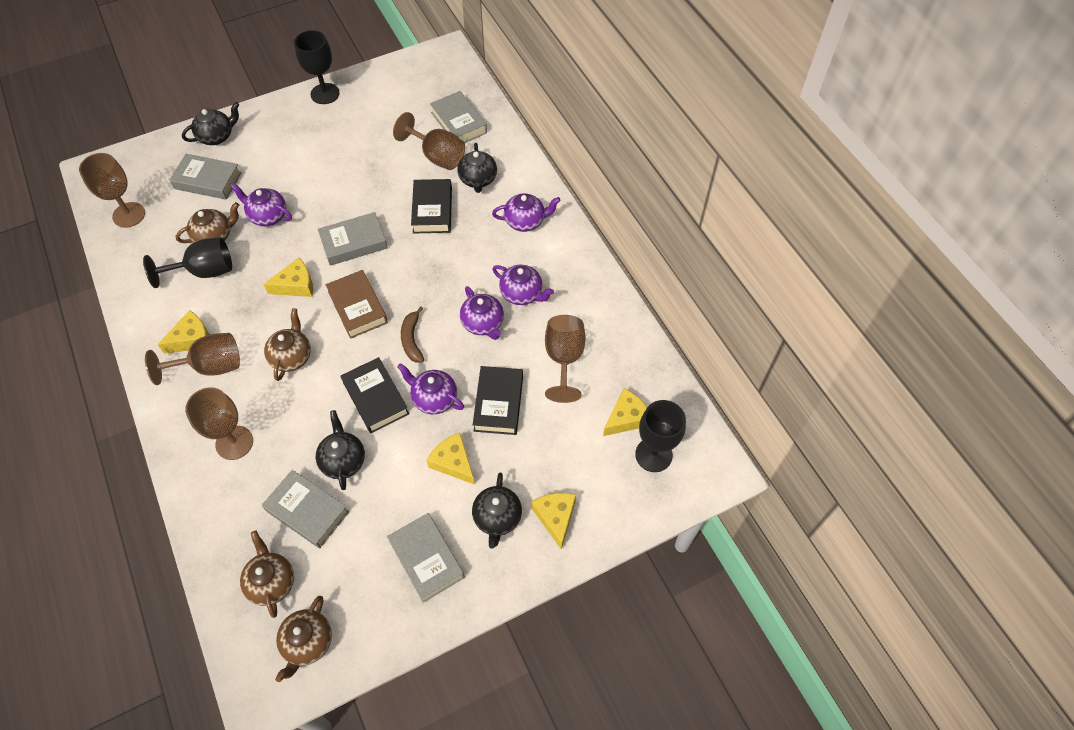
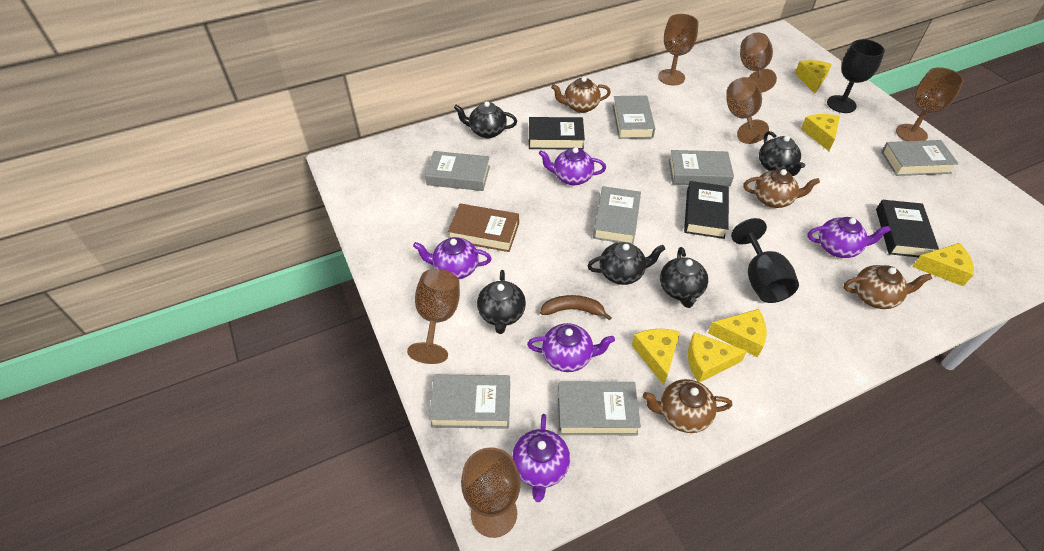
black goblet: [143,237,232,288] [294,30,340,104] [635,400,686,472] = 3 -> [731,218,799,303] [827,39,885,113] = 2
black teapot: [182,102,239,145] [316,410,365,490] [457,143,497,193] [472,472,522,549] = 4 -> [454,101,517,138] [477,270,526,334] [587,242,665,285] [660,247,708,308] [759,131,805,176] = 5
brown goblet: [79,153,145,228] [145,333,240,385] [185,387,253,460] [393,112,465,170] [545,315,585,403] = 5 -> [407,269,460,364] [461,447,521,538] [658,14,699,86] [727,77,769,144] [740,33,777,93] [896,67,964,141] = 6
grey book: [170,154,242,200] [262,470,349,548] [318,212,388,266] [387,513,465,603] [430,91,487,143] = 5 -> [425,151,490,191] [429,375,510,429] [558,382,641,435] [593,186,641,244] [613,95,655,139] [669,150,734,186] [881,140,959,176] = 7
yellow cheese: [157,310,210,354] [263,258,313,297] [426,433,475,485] [531,493,576,550] [603,388,647,436] = 5 -> [632,329,680,385] [688,332,747,383] [708,309,767,358] [795,60,832,93] [801,114,840,151] [912,243,974,286] = 6

